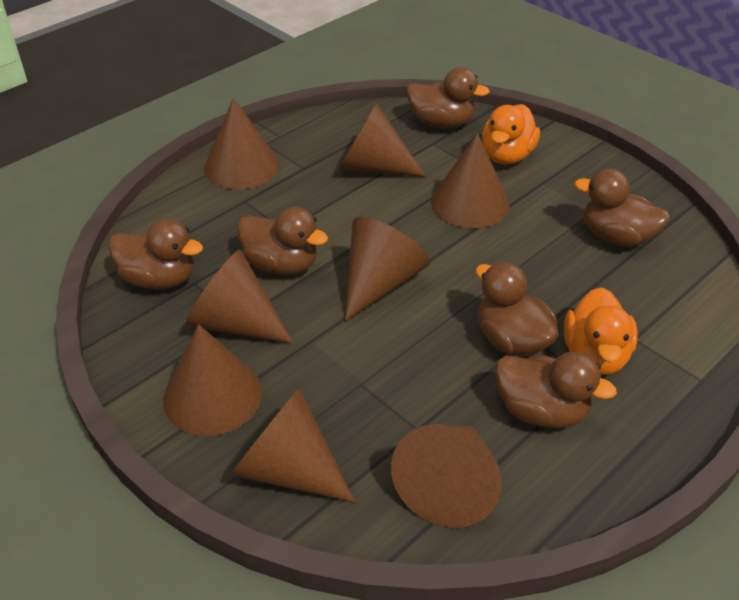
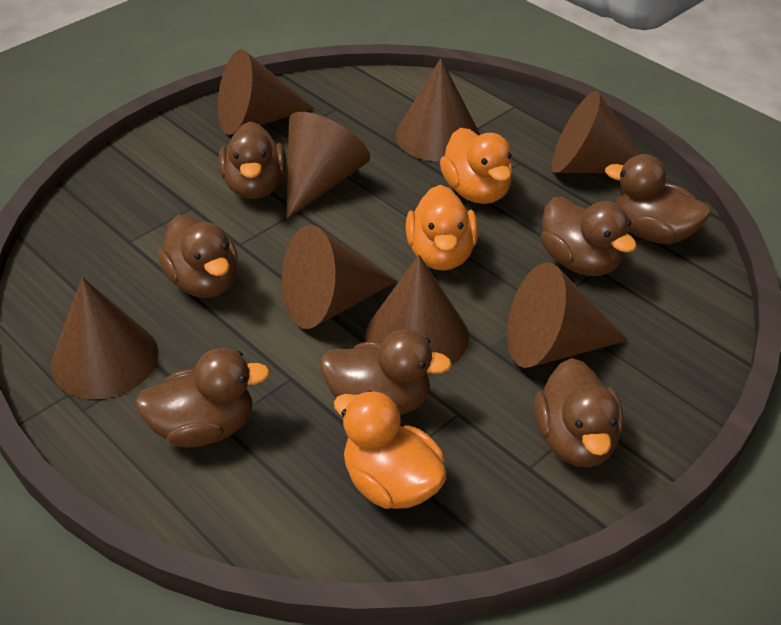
brown duck: [108,219,203,289] [237,207,328,275] [407,67,490,128] [475,262,558,357] [495,351,617,428] [574,169,670,247] = 6 -> [135,348,270,448] [158,215,238,298] [219,122,286,199] [320,330,452,416] [534,358,623,467] [541,197,637,276] [605,154,711,244] = 7
orange duck: [482,104,540,165] [564,287,638,375] = 2 -> [334,390,446,509] [406,185,478,271] [440,128,512,204] = 3

